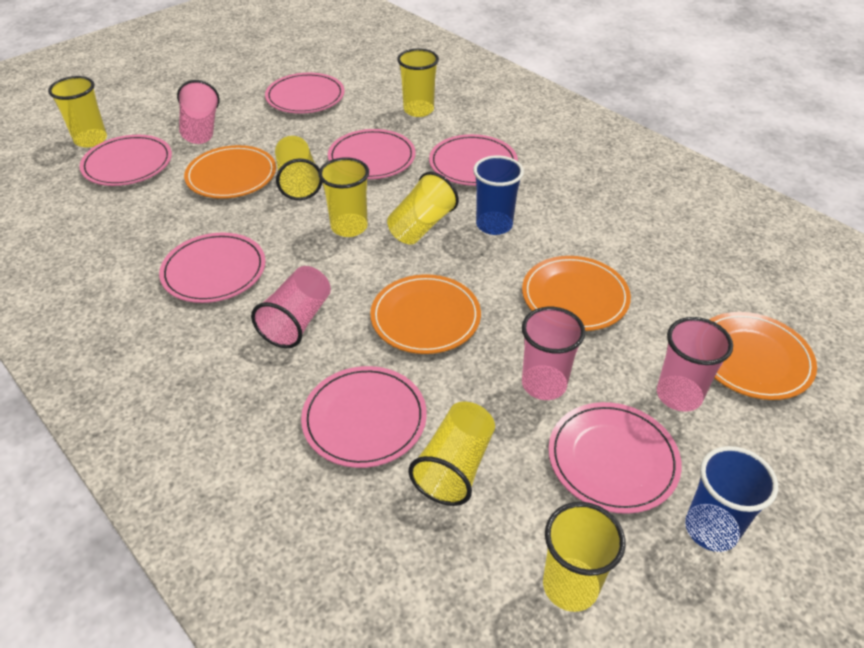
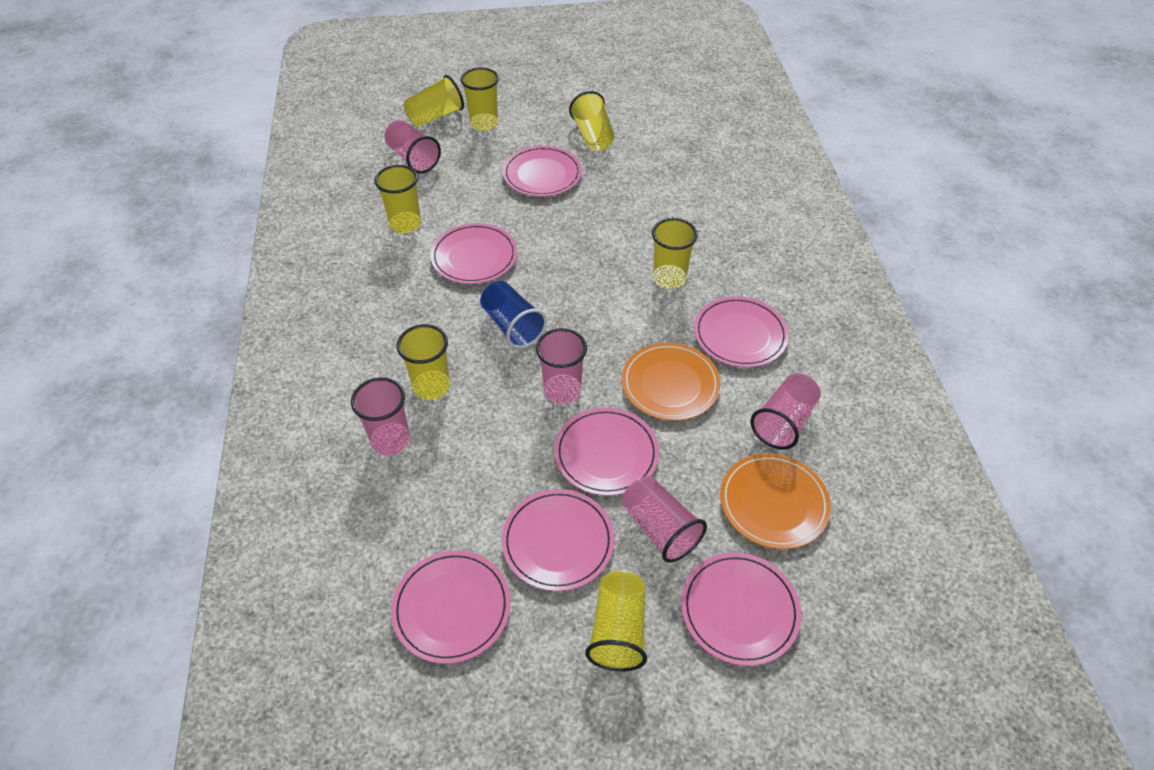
blue cup: [473,155,524,235] [685,446,778,552] = 2 -> [480,281,547,349] = 1
orange plate: [184,145,276,199] [370,274,481,354] [522,256,631,331] [709,312,817,400] = 4 -> [622,343,720,421] [720,453,831,549] = 2
pink cup: [177,80,220,144] [251,266,331,348] [522,307,585,400] [657,317,733,412] = 4 -> [351,377,410,455] [384,120,441,173] [536,328,587,404] [622,476,707,563] [750,373,821,450] = 5

